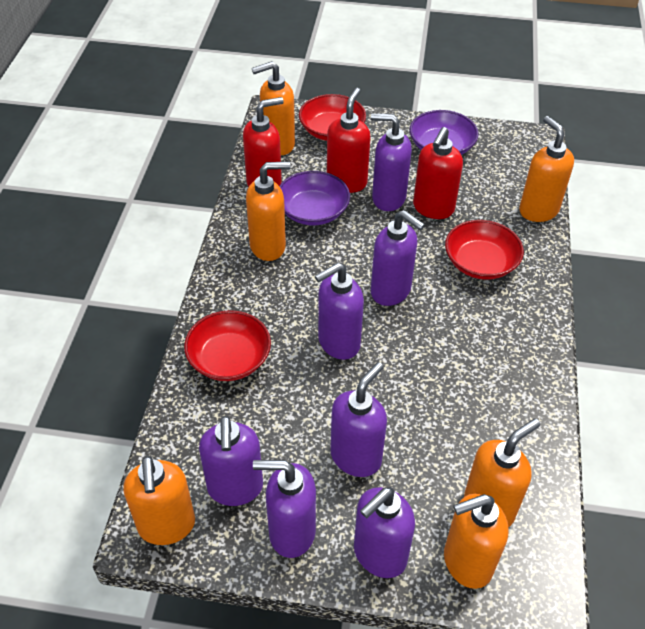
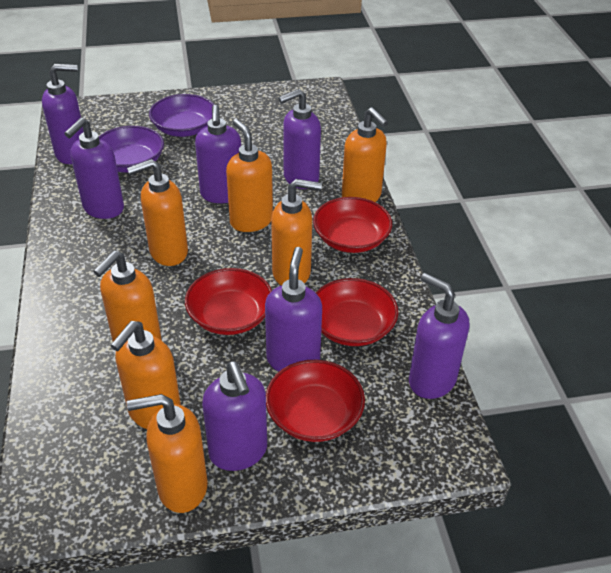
orange soap dispenser: [123,456,195,545] [246,162,291,261] [252,61,295,155] [444,494,508,589] [464,418,540,527] [519,116,574,222] = 6 -> [93,251,162,342] [110,321,181,429] [127,159,188,266] [127,394,208,513] [226,119,273,232] [271,179,322,286] [342,107,388,202] = 7
red bowl: [184,310,271,381] [299,94,366,141] [445,220,524,280] = 3 -> [185,268,272,335] [266,360,365,442] [313,197,392,253] [315,278,399,346] = 4
red soap dispenser: [243,97,284,187] [327,88,371,193] [413,127,463,219] = 3 -> none = 0

